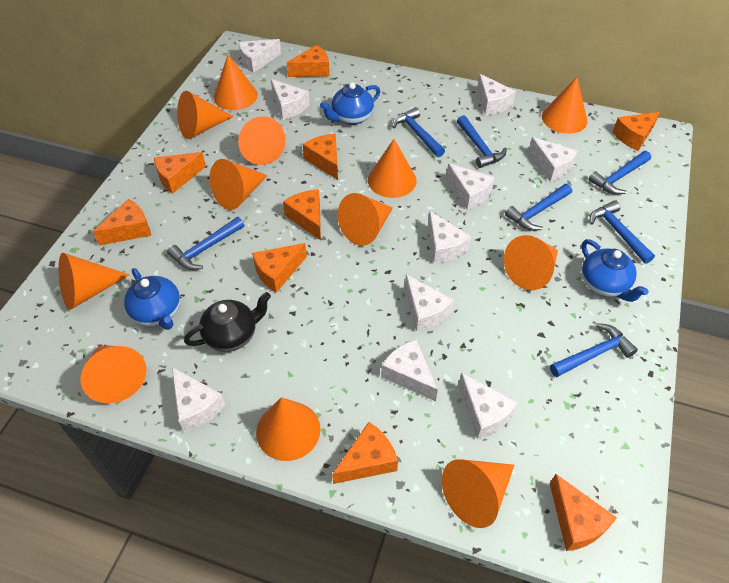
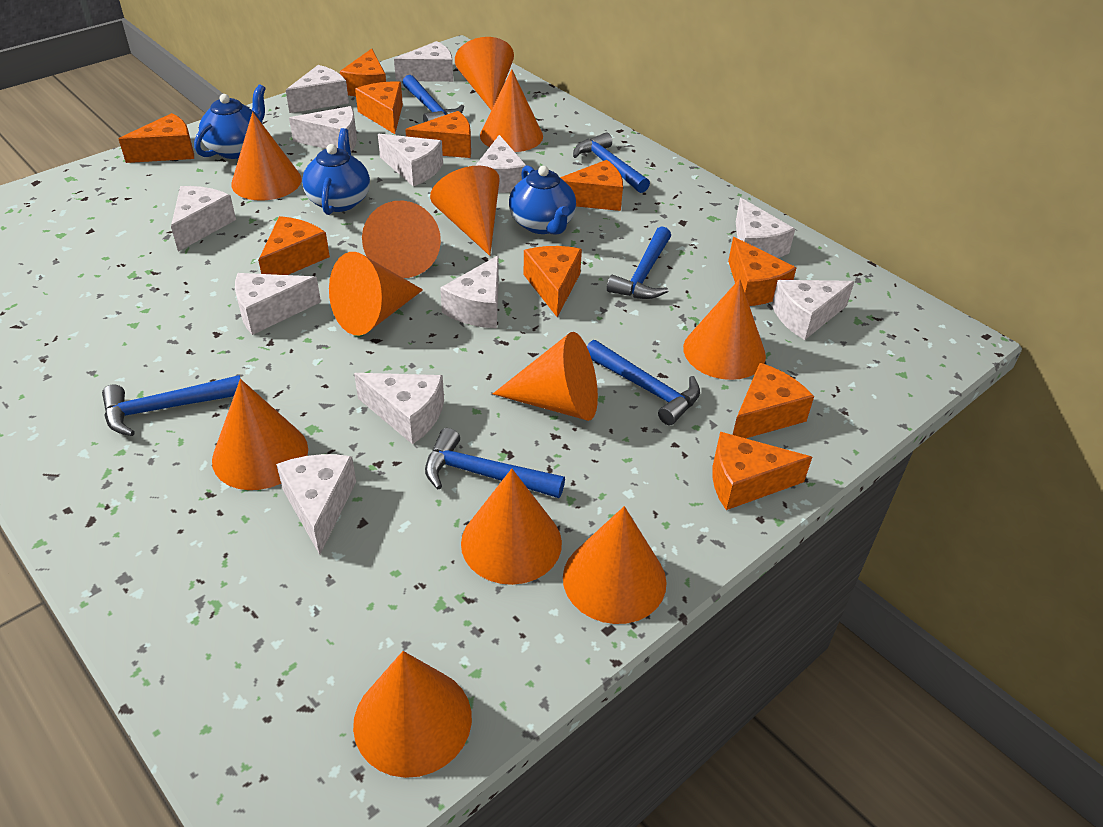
black teapot: [184,292,271,352] = 1 -> none = 0
blue hammer: [167,217,244,270] [392,107,445,157] [457,115,507,168] [505,184,572,231] [550,323,638,377] [588,151,651,194] [590,200,655,264] = 7 -> [102,375,241,436] [402,75,464,122] [425,428,565,498] [573,132,650,193] [587,340,700,425] [607,226,671,299] = 6
orange cheese: [93,199,151,245] [154,152,206,194] [252,243,307,293] [283,189,321,240] [287,45,330,77] [303,134,338,180] [332,422,398,484] [550,474,617,551] [613,112,660,151] = 9 -> [119,113,194,163] [258,216,330,275] [340,49,386,97] [355,82,403,134] [405,111,471,158] [524,246,582,317] [560,160,623,211] [712,432,812,510] [728,237,796,306] [733,363,814,438] = 10
white cheese: [172,367,226,432] [239,39,281,73] [271,79,310,120] [381,340,438,401] [405,274,454,332] [428,211,471,264] [446,163,495,210] [459,373,518,439] [477,74,516,115] [528,137,578,182] = 10 -> [171,186,236,252] [235,273,321,335] [276,454,356,555] [286,65,349,113] [289,106,357,152] [354,373,444,444] [378,134,443,186] [394,41,453,82] [440,255,499,328] [475,135,526,193] [736,198,795,258] [772,280,855,340] = 12

